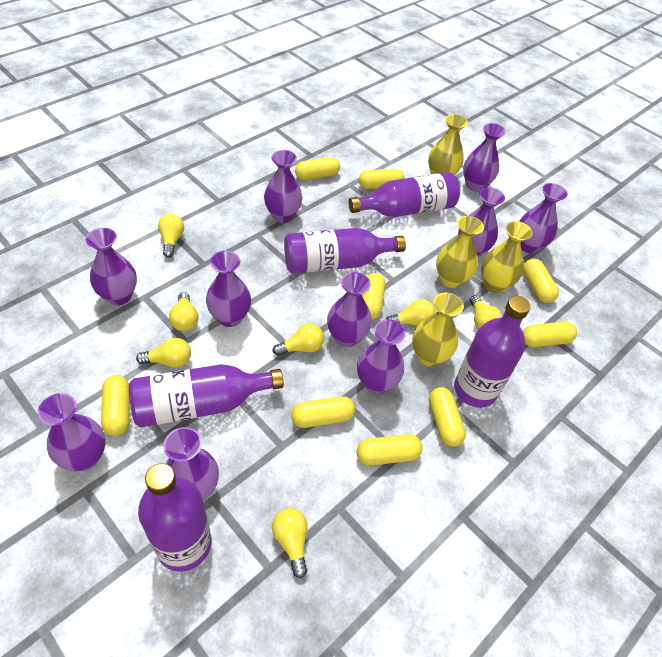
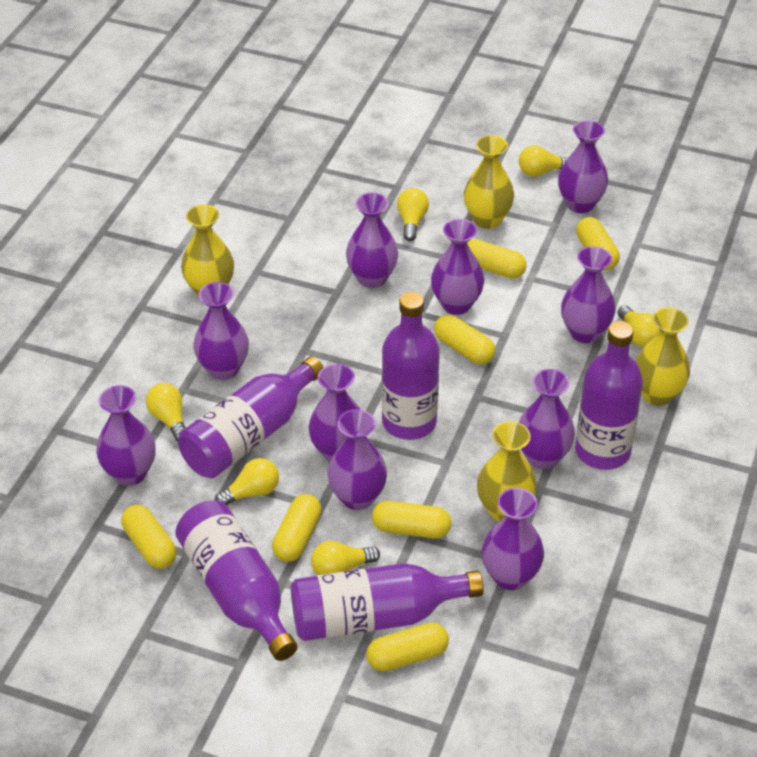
yellow capsule: [101,375,130,436] [291,396,355,428] [295,157,340,180] [357,434,423,466] [359,169,405,189] [362,273,385,320] [429,387,466,447] [523,259,559,303] [523,322,577,347] = 9 -> [121,505,177,569] [272,494,322,562] [366,623,449,672] [372,501,451,539] [434,315,495,364] [467,239,527,279] [576,217,620,270] = 7
yellow light bulb: [136,338,191,368] [158,214,184,258] [169,292,198,331] [272,508,308,578] [273,324,324,356] [386,299,435,326] [470,295,502,329] = 7 -> [146,383,185,441] [215,458,279,505] [311,541,380,575] [397,188,429,241] [519,145,568,177] [618,305,660,348] = 6

